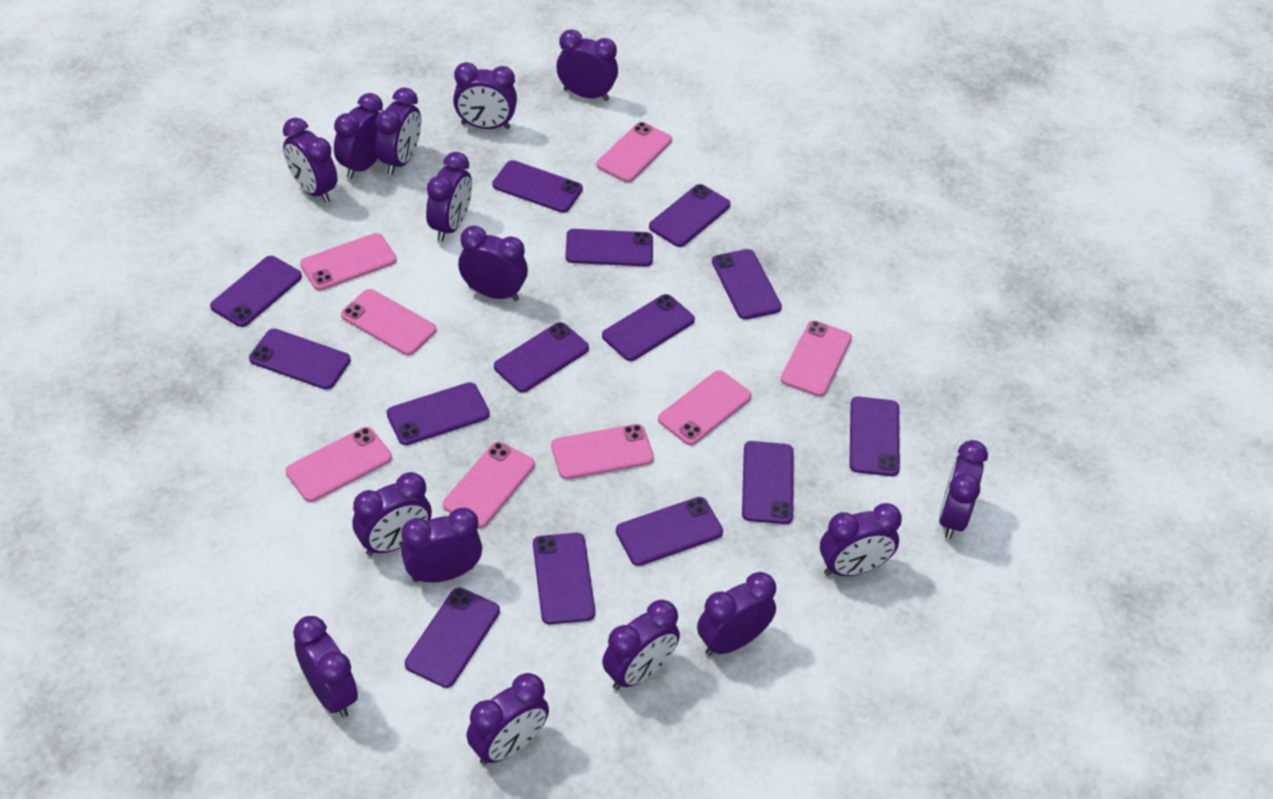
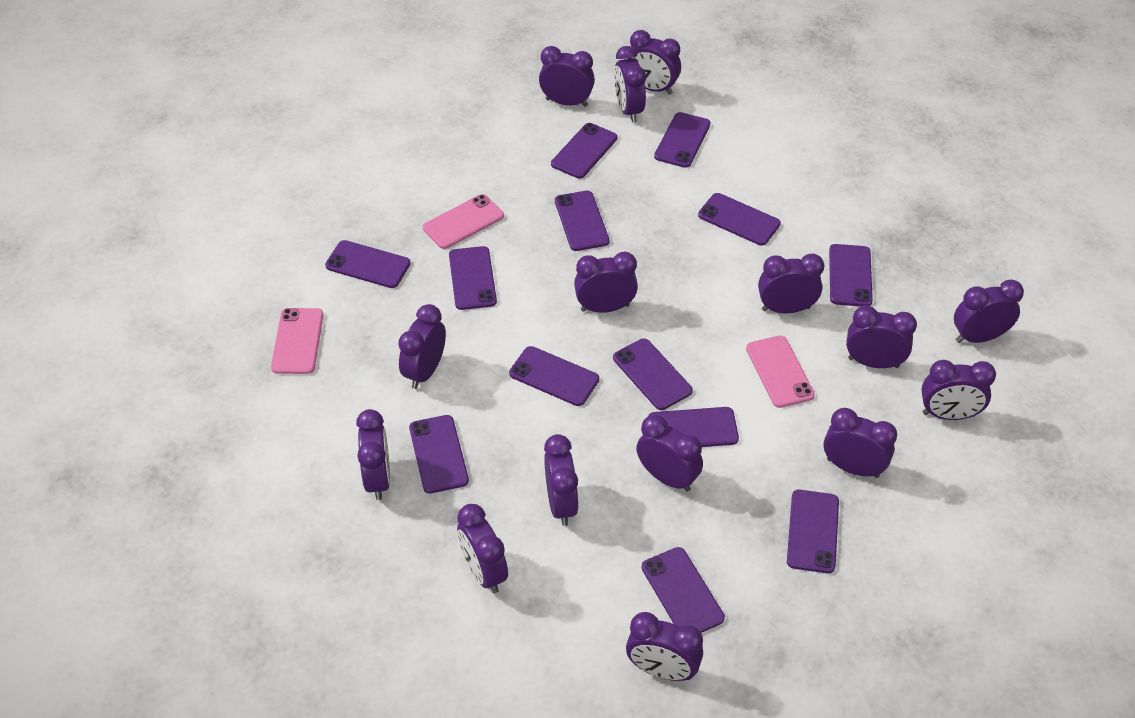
pink phone: [286,427,392,502] [300,233,397,290] [341,289,436,356] [443,442,535,528] [551,424,654,479] [597,122,672,182] [658,370,752,445] [781,321,852,397] = 8 -> [271,308,323,374] [423,194,504,249] [746,335,815,408] = 3
purple phone: [210,256,302,327] [249,329,351,390] [387,382,490,445] [405,587,500,688] [492,160,583,213] [494,322,589,393] [533,533,595,624] [565,229,653,267] [602,294,695,361] [616,497,723,566] [649,184,731,247] [712,249,782,320] [742,441,794,524] [849,397,900,476] = 14 -> [325,240,411,288] [409,415,469,494] [449,246,497,310] [509,346,599,406] [551,123,617,179] [555,191,609,251] [613,338,693,410] [642,547,725,633] [648,407,739,447] [654,112,710,168] [698,193,781,245] [787,490,839,573] [829,244,873,306] = 13

